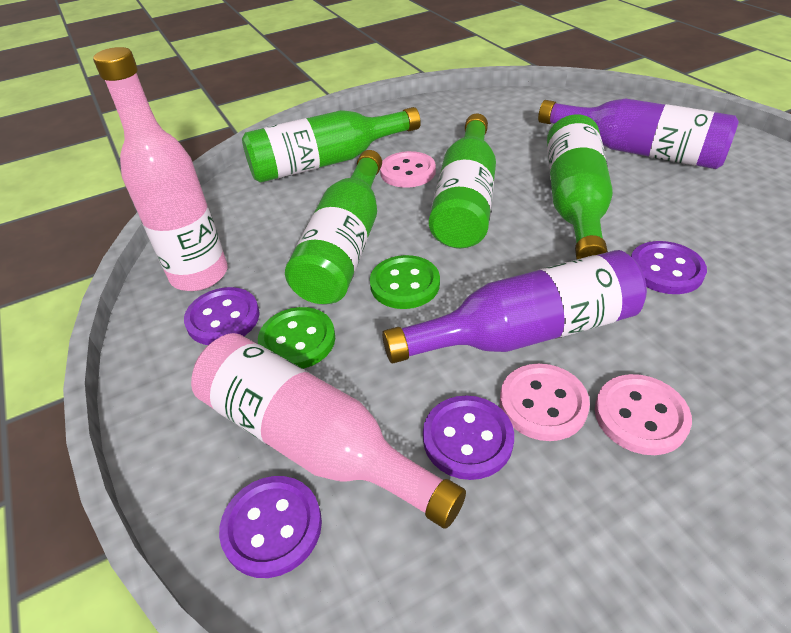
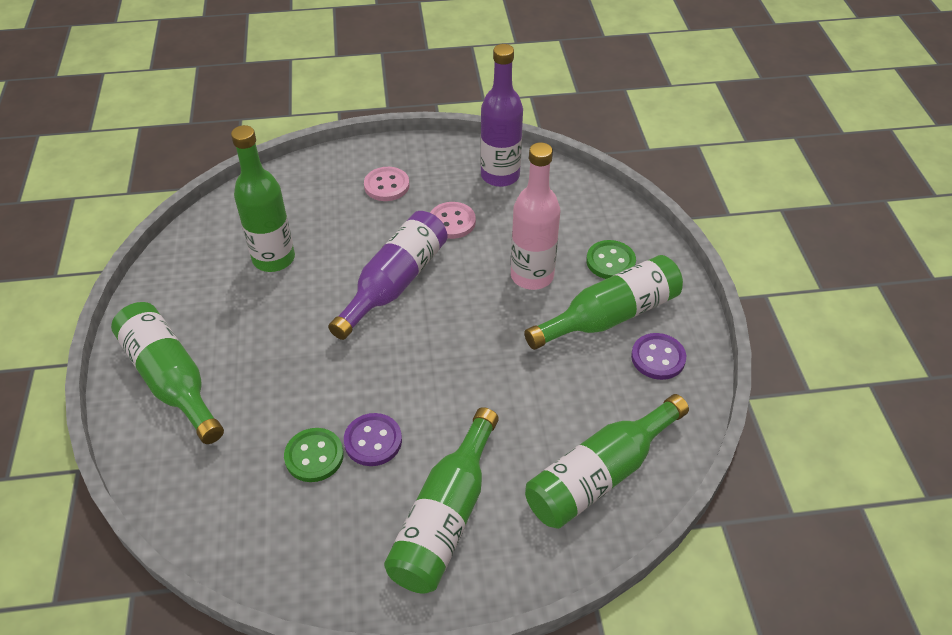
green bottle: [242,107,421,183] [285,150,382,304] [429,114,496,248] [547,115,613,259] = 4 -> [111,302,224,444] [231,125,295,272] [384,407,499,594] [524,255,683,350] [525,394,689,529] = 5
pink bottle: [93,47,228,291] [191,333,466,529] = 2 -> [511,142,560,290] = 1
pink button: [380,151,436,188] [500,364,590,441] [595,374,692,455] = 3 -> [364,167,409,201] [430,202,476,239] = 2
purple button: [184,287,260,345] [219,476,322,578] [423,395,514,480] [631,241,707,294] = 4 -> [344,413,402,466] [631,333,686,380] = 2

